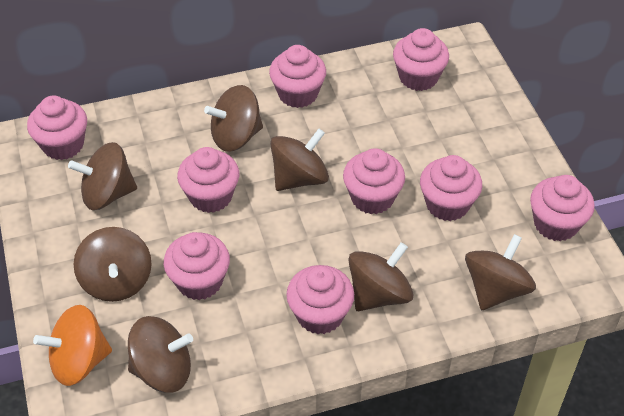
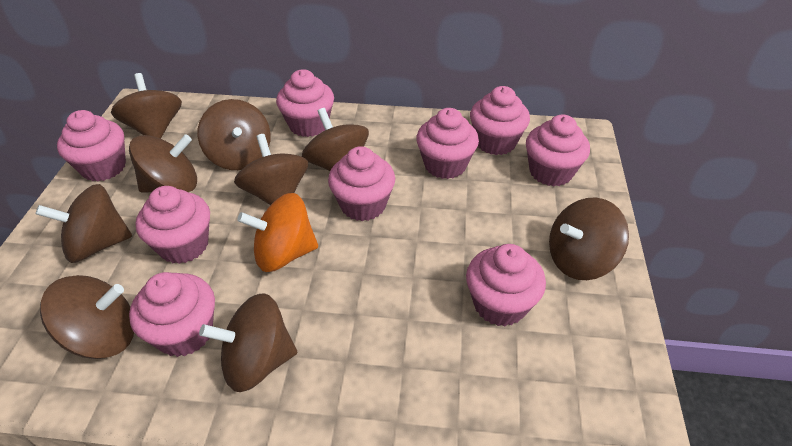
brown spinning top: [68,142,137,210] [74,227,152,302] [128,316,193,393] [204,85,263,151] [270,129,329,191] [349,242,413,311] [465,234,536,310] = 7 -> [36,184,132,263] [40,275,134,359] [111,73,182,139] [129,134,197,193] [198,99,271,170] [199,293,297,392] [234,134,308,205] [302,108,369,171] [549,197,629,280] = 9

